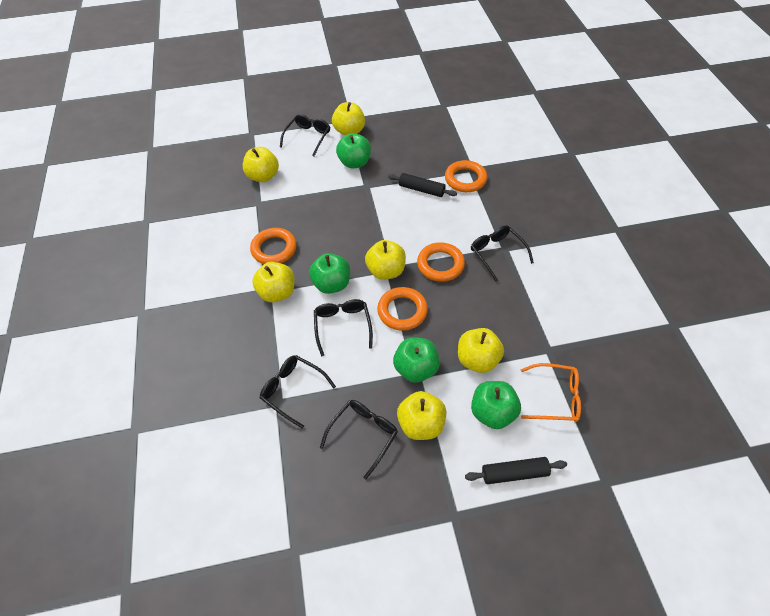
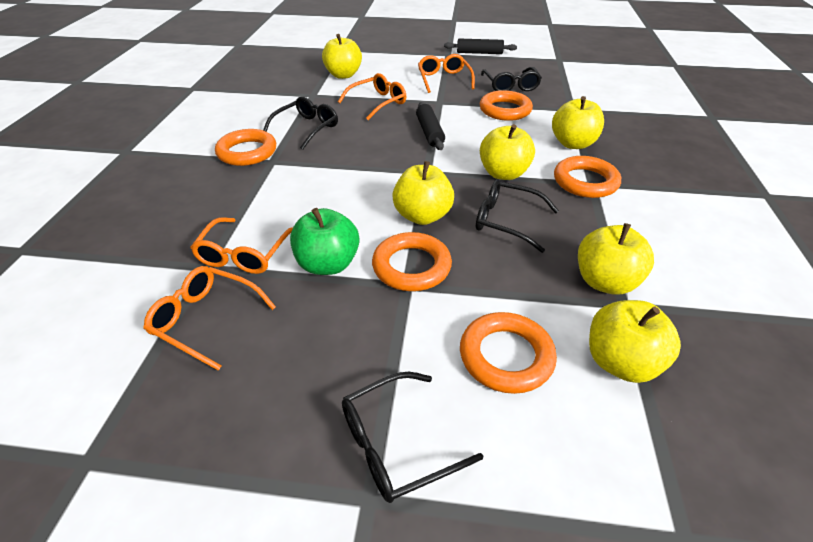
black glasses: [260,355,336,429] [280,114,330,156] [314,299,373,356] [320,400,398,479] [471,225,534,282] = 5 -> [263,96,338,150] [342,372,483,503] [476,179,559,253] [481,67,542,91] = 4
green apple: [309,253,350,294] [336,133,371,168] [393,337,440,383] [471,381,521,429] = 4 -> [290,208,359,275] = 1
orange glasses: [520,363,581,422] = 1 -> [143,266,276,371] [190,217,293,274] [338,73,406,120] [418,54,475,93] = 4
orange ring: [250,228,297,264] [377,287,428,331] [417,242,465,282] [445,160,487,192] = 4 -> [215,129,276,166] [372,232,452,291] [460,312,557,394] [480,90,533,121] [554,156,621,198] = 5

